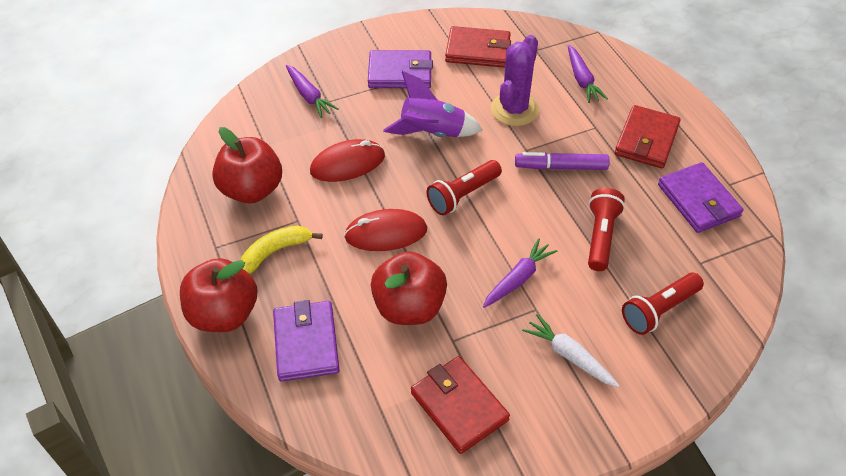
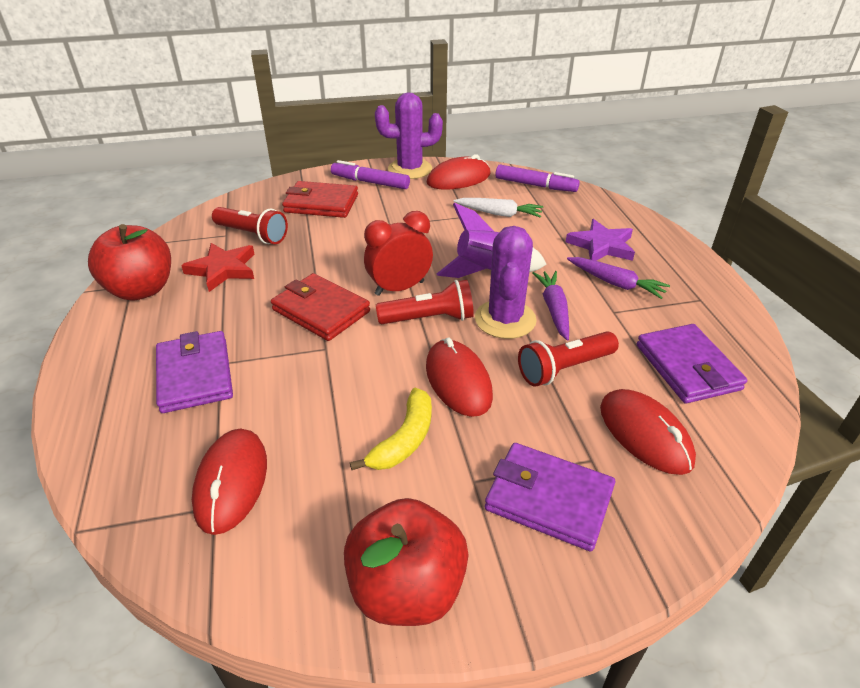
purple cactus: [491,35,539,126] = 1 -> [375,92,443,179] [475,226,537,339] = 2
purple carrot: [286,65,339,118] [483,238,558,308] [568,45,608,103] = 3 -> [532,271,569,341] [567,257,670,299] = 2
purple marker: [515,152,610,170] = 1 -> [331,160,410,189] [495,165,580,192] = 2
purple star: none = 0 -> [566,219,635,261] = 1
red apple: [180,258,258,332] [212,127,282,203] [371,251,447,325] = 3 -> [88,224,171,301] [344,498,469,626] = 2
red clock: none = 0 -> [364,211,433,296] = 1
red mouse: [310,139,385,182] [344,209,427,251] = 2 -> [192,429,267,535] [426,338,493,417] [427,154,491,190] [600,389,696,475] = 4
red star: none = 0 -> [181,243,254,292] = 1
red wallet: [411,356,510,454] [445,26,511,67] [615,105,681,168] = 3 -> [271,273,370,341] [282,181,358,218] = 2

